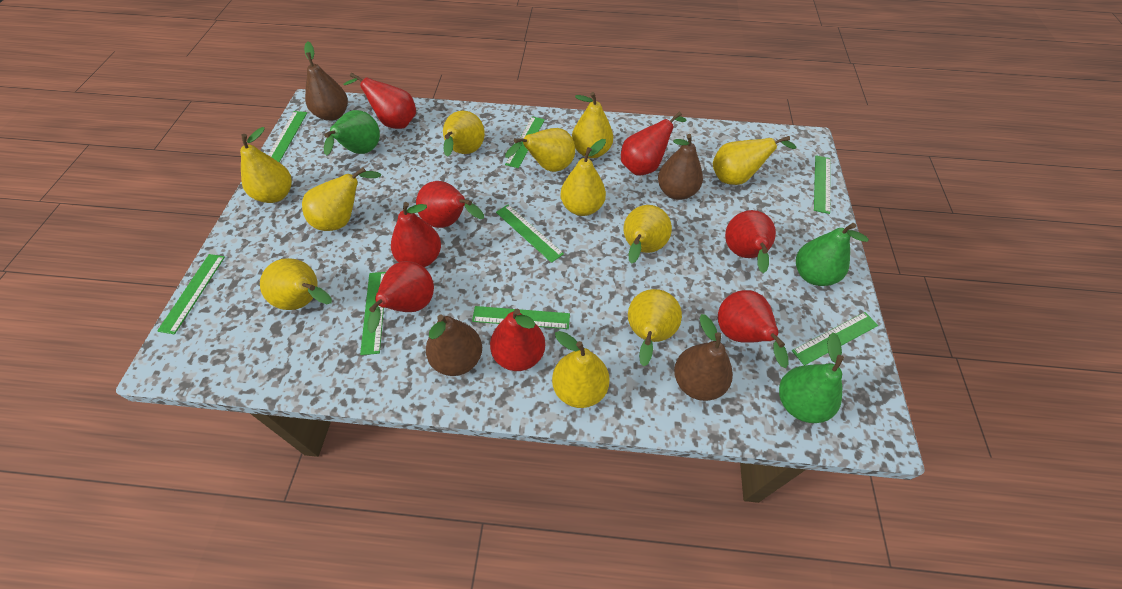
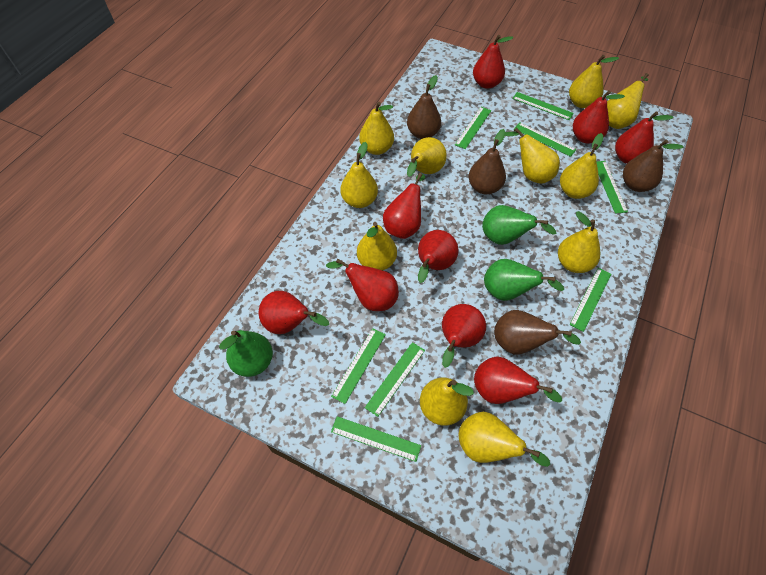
red pear: [343,73,416,129] [367,261,434,333] [391,202,441,267] [416,181,484,228] [490,309,545,371] [621,111,687,175] [718,290,788,368] [725,210,776,273] = 8 -> [259,291,329,334] [326,259,399,311] [383,173,425,239] [418,230,458,283] [442,304,486,368] [473,35,514,89] [474,357,562,404] [573,90,625,144] [615,111,674,164] = 9

